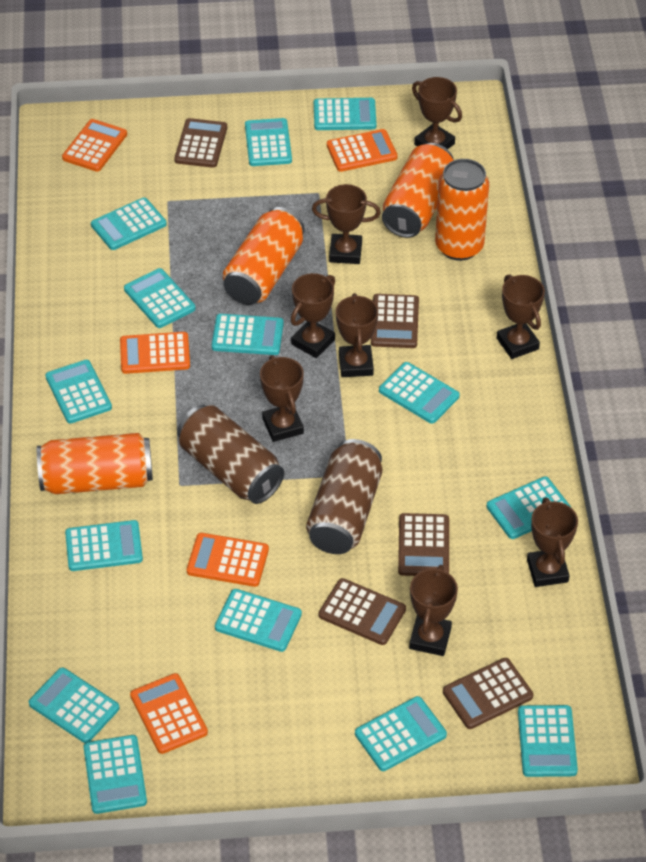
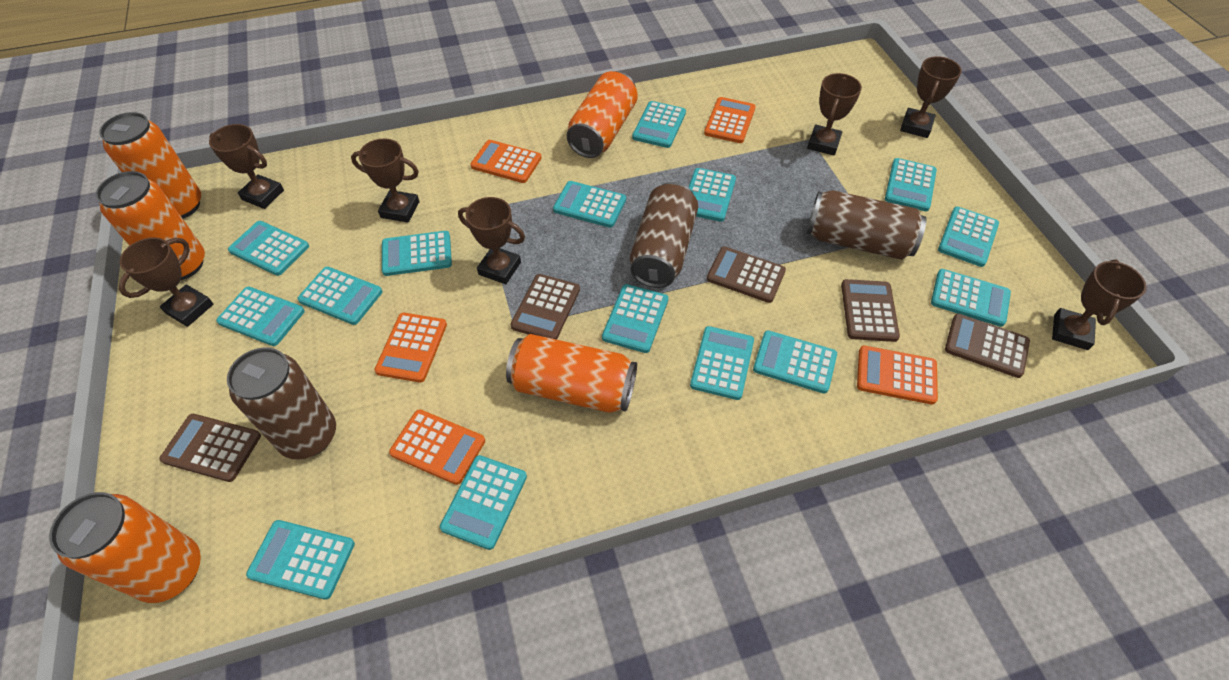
brown can: [177,405,284,504] [306,439,382,554] = 2 -> [227,347,336,460] [630,182,698,288] [807,190,926,260] = 3
brown trophy: [260,355,304,442] [291,273,335,358] [312,184,381,264] [336,293,378,377] [409,565,458,656] [412,77,462,149] [497,274,545,359] [527,498,578,587] = 8 -> [119,237,213,327] [209,124,284,209] [351,138,419,223] [458,197,525,284] [807,73,862,156] [900,56,962,138] [1052,259,1147,350] = 7
orange can: [37,433,153,494] [223,207,305,305] [382,143,454,238] [435,159,489,261] = 4 -> [49,492,201,603] [96,171,205,280] [99,112,201,219] [506,334,637,413] [567,71,638,158] = 5
turquoise calculator: [29,667,119,743] [45,360,112,424] [65,520,143,571] [84,735,147,814] [91,198,167,250] [124,268,196,328] [212,314,284,355] [215,589,302,652] [245,118,292,166] [314,98,376,130] [355,696,447,771] [379,362,460,424] [487,476,571,539] [518,705,578,777] = 14 -> [216,287,305,346] [228,221,309,276] [246,520,355,600] [297,267,382,325] [382,231,452,276] [440,455,527,550] [553,181,626,228] [602,284,669,353] [632,101,686,148] [688,168,736,222] [690,326,754,400] [753,330,837,394] [885,158,937,211] [931,269,1011,327] [938,207,999,267] = 15

